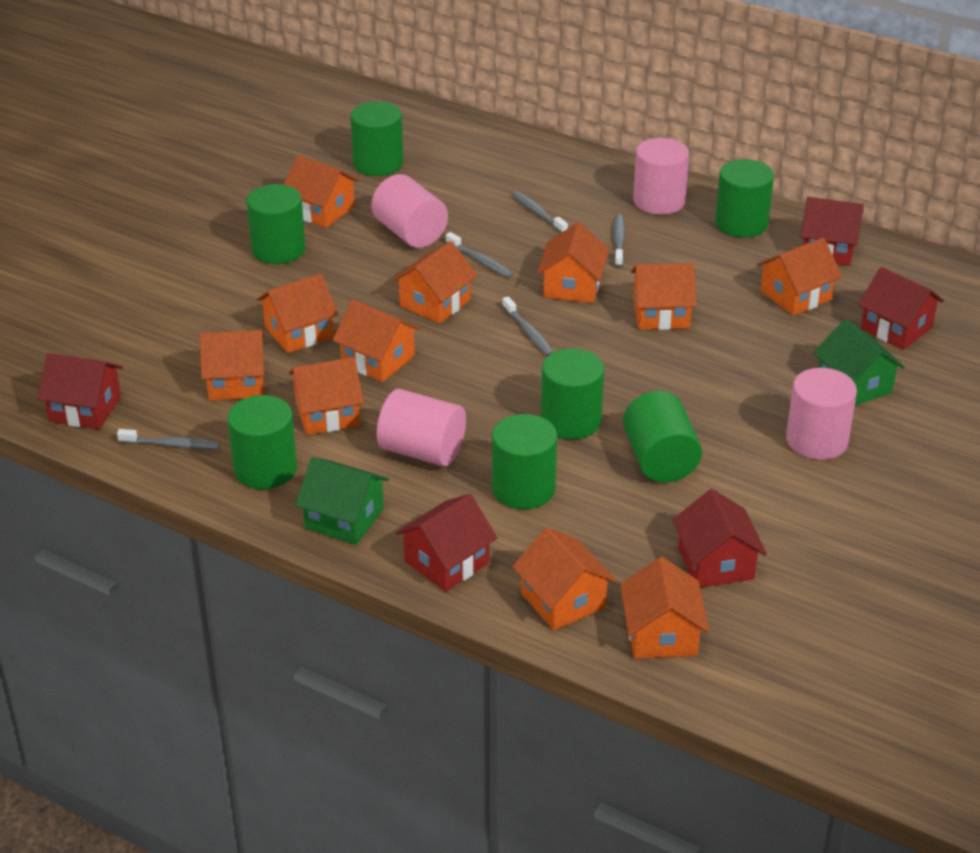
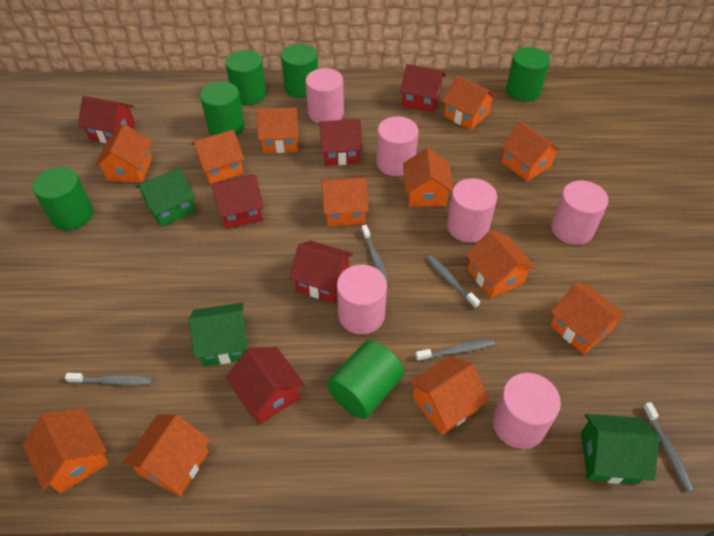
green cylinder: [228,395,297,489] [246,184,305,264] [350,101,403,176] [492,414,557,509] [541,348,604,439] [623,391,702,483] [715,159,774,238] = 7 -> [32,167,94,231] [200,81,245,136] [225,50,267,105] [281,44,318,98] [327,340,404,419] [506,47,550,102] = 6
green house: [295,457,389,545] [813,319,905,405] = 2 -> [136,168,195,227] [188,302,248,366] [581,414,659,484] = 3
orange house: [200,330,265,400] [256,274,338,353] [284,155,359,228] [288,357,364,435] [333,300,421,382] [392,241,477,324] [513,527,616,630] [537,222,609,303] [620,557,709,659] [631,263,696,330] [757,238,842,316] = 11 -> [22,408,109,494] [95,124,152,183] [122,414,210,496] [191,130,244,184] [256,107,299,153] [321,177,369,226] [403,148,453,207] [408,356,489,435] [442,76,497,130] [465,230,536,298] [501,122,561,181] [550,283,627,354] = 12
pink cylinder: [371,174,448,248] [377,389,466,466] [633,138,689,215] [786,368,857,460] = 4 -> [306,68,344,124] [337,265,387,334] [376,116,418,176] [447,178,497,243] [493,373,561,449] [551,181,608,245] = 6
red house: [37,353,123,429] [395,494,497,592] [672,489,767,588] [800,197,864,266] [858,267,944,350] = 5 -> [78,96,135,143] [212,175,264,229] [225,347,305,424] [289,241,353,303] [319,119,363,166] [400,64,446,113] = 6

